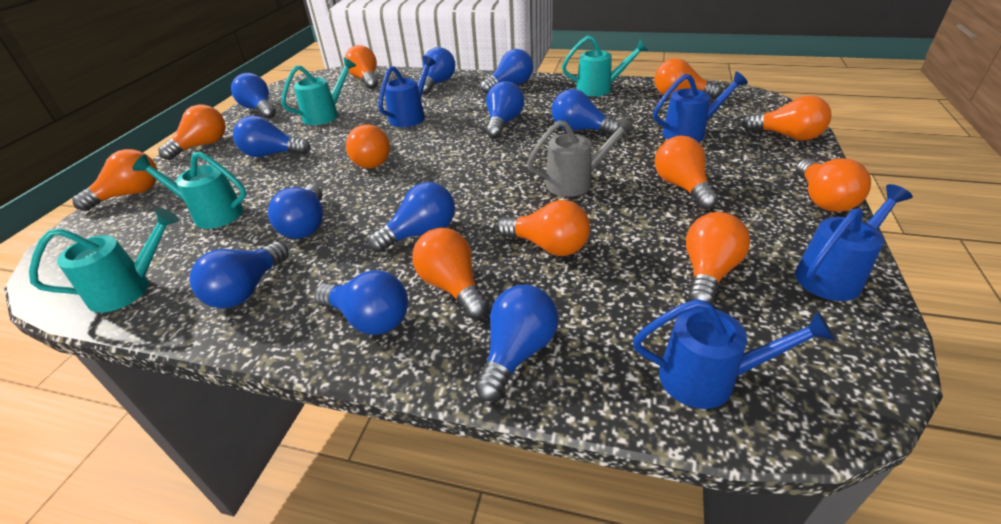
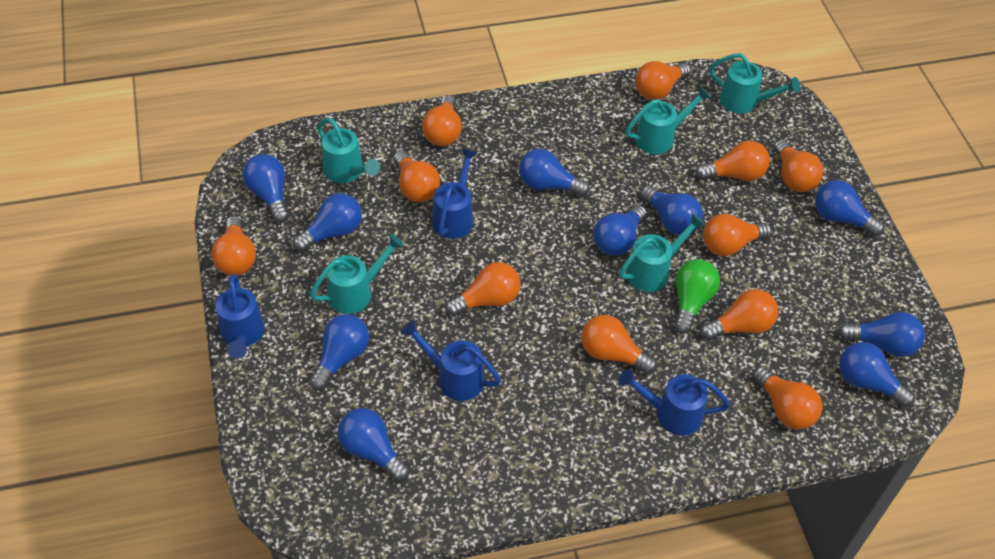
blue light bulb: [190,242,289,308] [231,73,276,119] [233,116,311,157] [268,185,323,239] [314,270,408,335] [368,182,455,252] [422,47,455,95] [475,285,558,402] [480,49,533,94] [486,81,524,139] [552,89,621,136] = 11 -> [243,154,289,223] [293,193,362,252] [310,314,369,390] [338,408,410,482] [519,149,590,197] [593,205,647,256] [640,185,703,235] [815,180,884,236] [838,312,925,357] [839,342,915,407] = 10
green light bulb: none = 0 -> [674,259,720,334] = 1
grey watering can: [527,115,635,197] = 1 -> none = 0
turquoise watering can: [29,208,179,313] [132,151,246,229] [281,57,356,125] [562,35,648,97] = 4 -> [310,234,404,314] [317,118,380,183] [619,213,705,292] [626,86,711,154] [709,53,800,113] = 5

